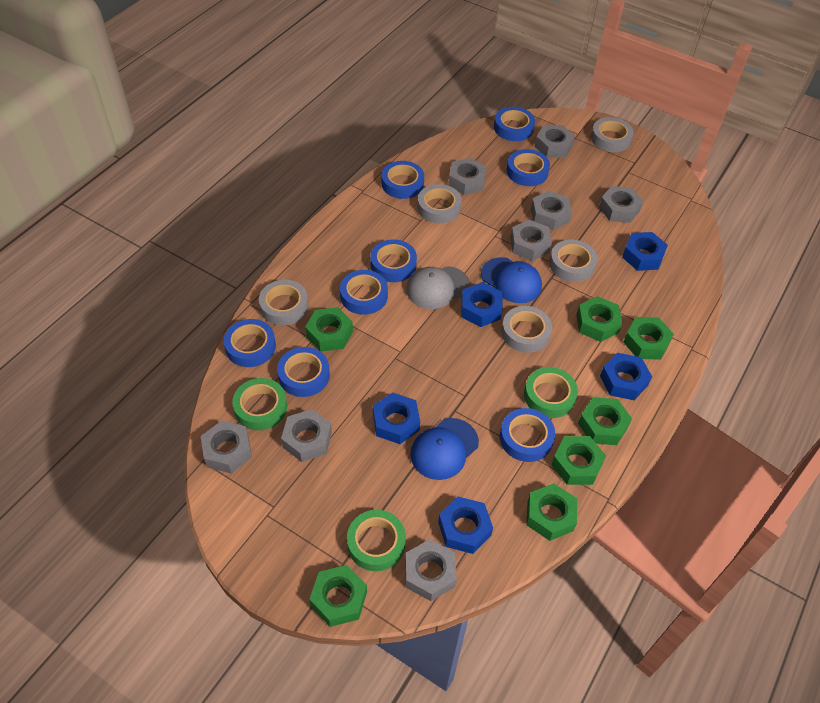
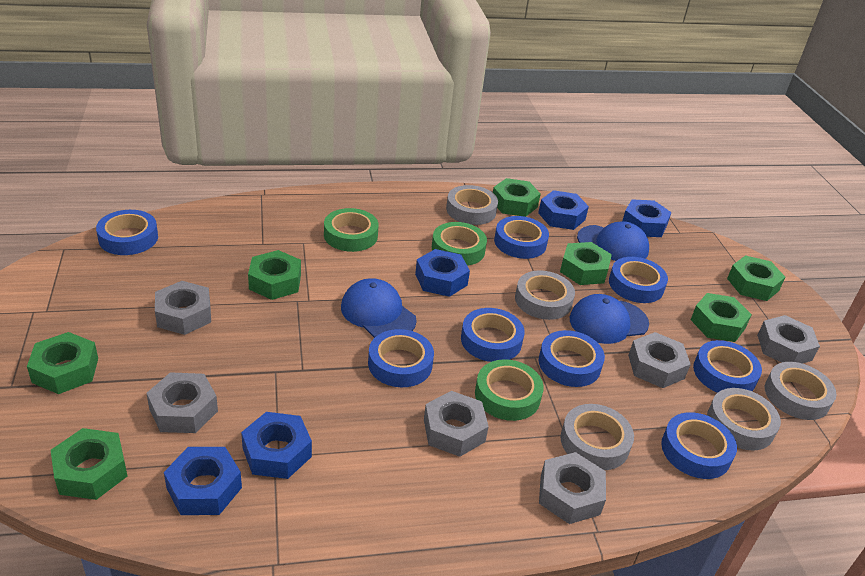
blue cap: [410,418,479,480] [481,257,542,303] = 2 -> [341,278,416,338] [570,294,649,344] [577,221,649,261] = 3
grey cap: [406,266,470,309] = 1 -> none = 0
grey nut: [201,420,252,474] [281,409,332,462] [405,539,456,601] [448,158,486,195] [510,220,552,261] [531,191,572,230] [535,125,575,158] [599,186,643,223] = 8 -> [146,372,218,433] [155,281,211,335] [424,391,489,457] [539,452,606,524] [628,332,691,388] [757,315,820,364] = 6

